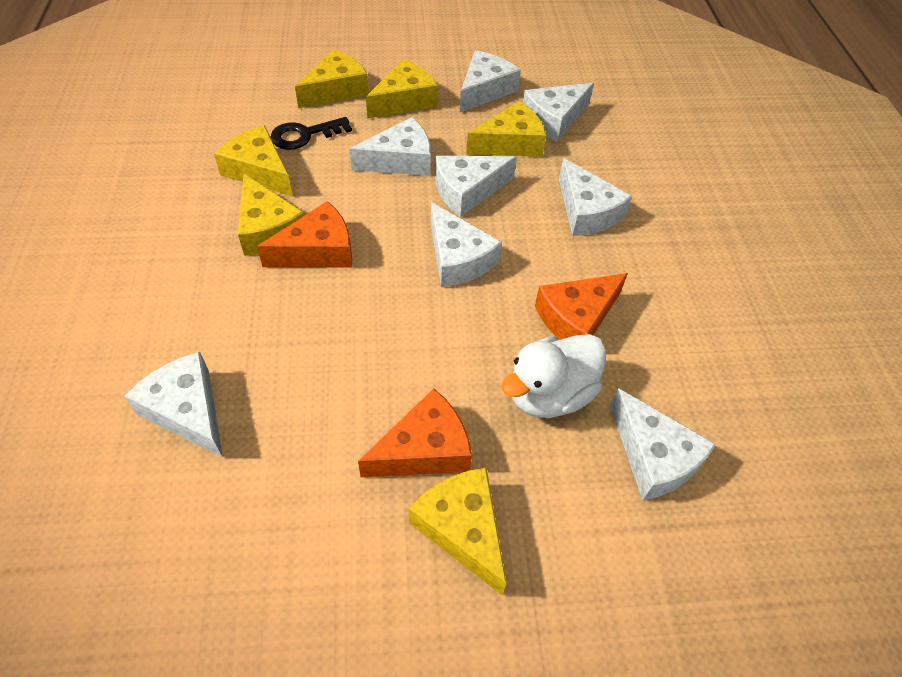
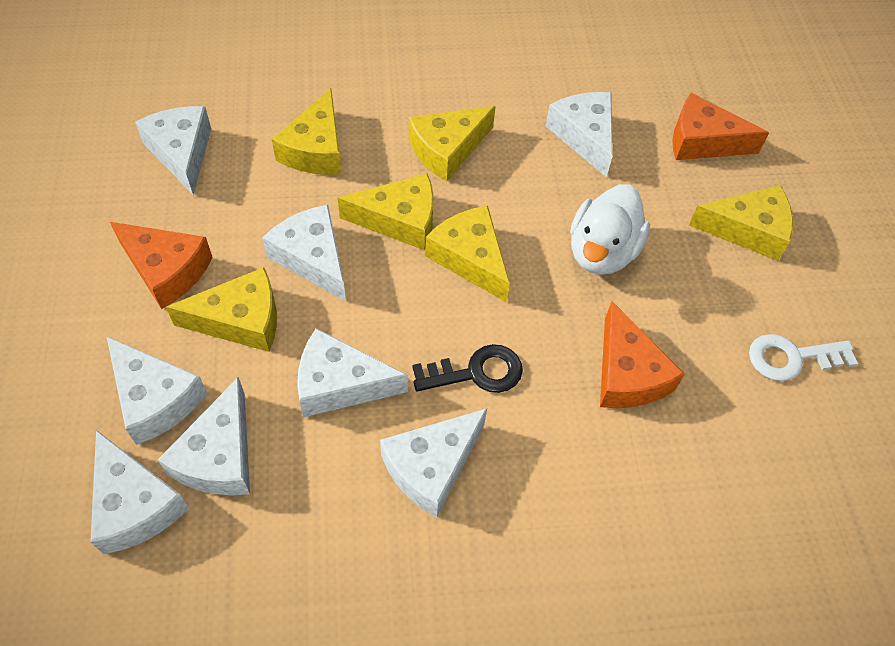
white key: none = 0 -> [749,334,858,381] = 1

